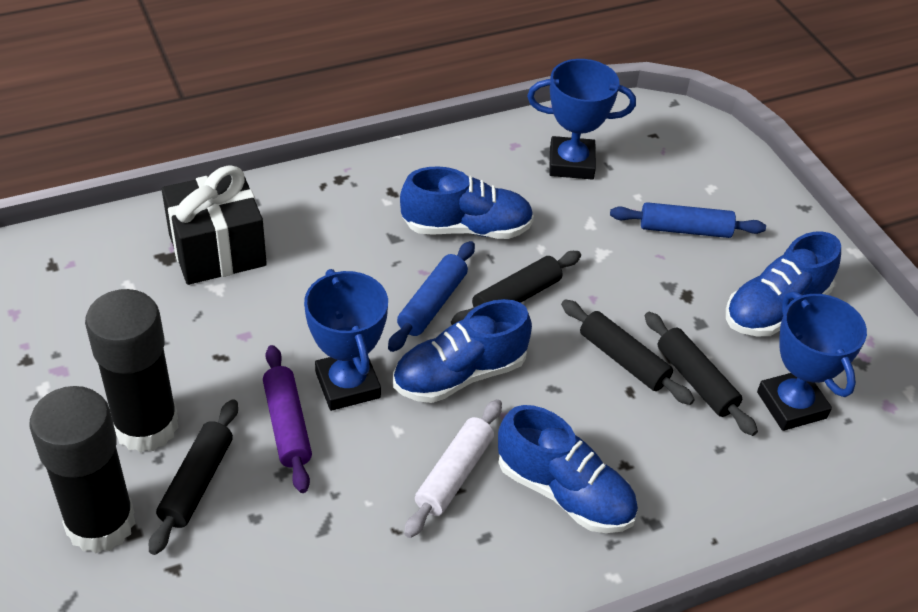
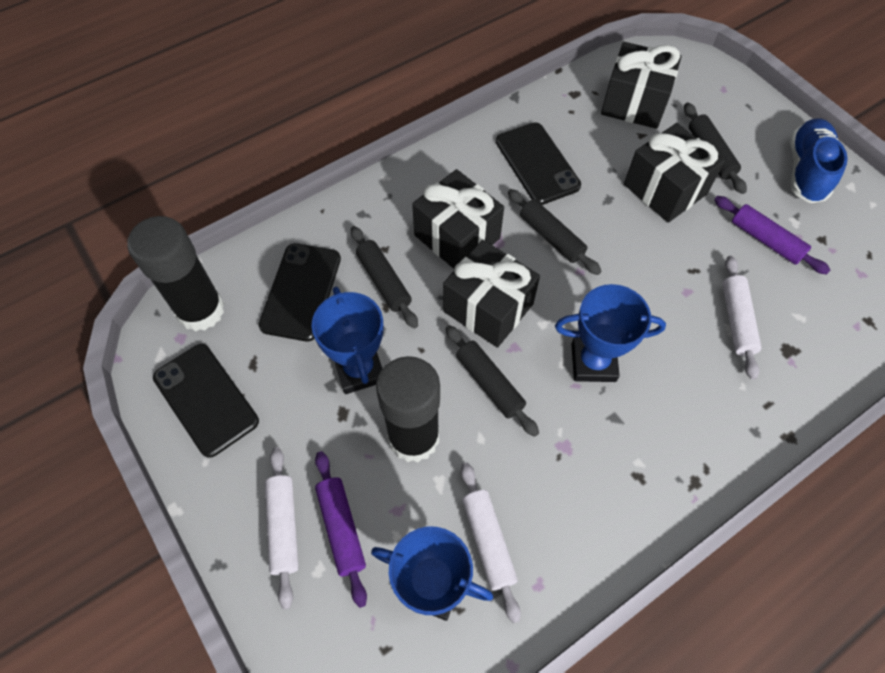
black gift: [162,165,267,285] = 1 -> [412,169,504,269] [443,240,540,348] [601,42,681,129] [624,123,725,223] = 4
black phone: none = 0 -> [153,344,259,458] [258,243,341,341] [496,122,581,205] = 3
blue rolling pin: [388,241,475,352] [610,202,766,238] = 2 -> none = 0
blue shoe: [393,299,532,403] [400,166,534,239] [498,405,638,533] [726,231,841,336] = 4 -> [790,119,848,203] = 1
purple rolling pin: [263,345,312,493] = 1 -> [315,451,367,608] [714,196,830,275] = 2
white rolling pin: [404,399,502,538] = 1 -> [264,447,299,609] [461,463,521,623] [722,256,761,380] = 3

